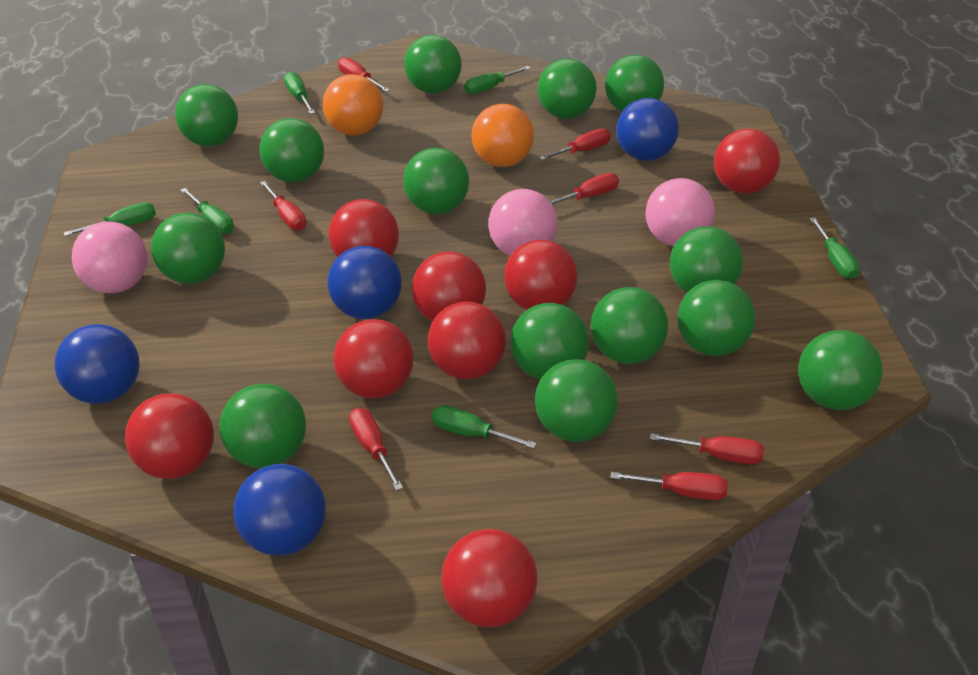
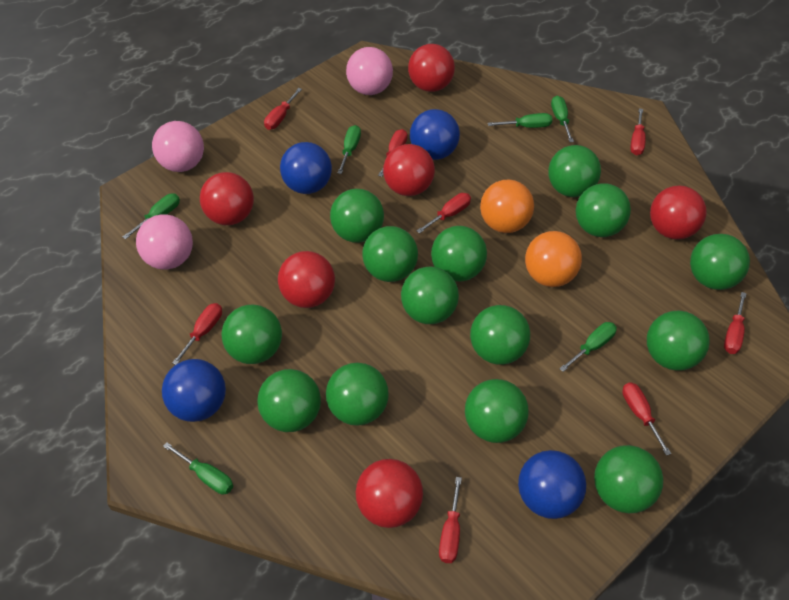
red ball: [125,393,214,479] [329,199,399,257] [333,319,414,399] [412,251,486,322] [428,302,506,380] [441,529,537,628] [504,240,577,310] [714,129,780,194] = 8 -> [200,172,254,225] [278,251,335,308] [356,459,423,528] [383,144,435,196] [408,44,455,92] [650,186,707,240] = 6
red screwdriver: [260,181,306,231] [338,57,390,92] [349,408,403,491] [539,128,611,160] [550,173,619,205] [611,472,728,500] [650,433,764,464] = 7 -> [172,303,222,365] [264,88,302,130] [378,129,407,177] [416,193,471,234] [439,477,462,563] [622,383,671,456] [630,108,646,155] [724,292,747,354] = 8

